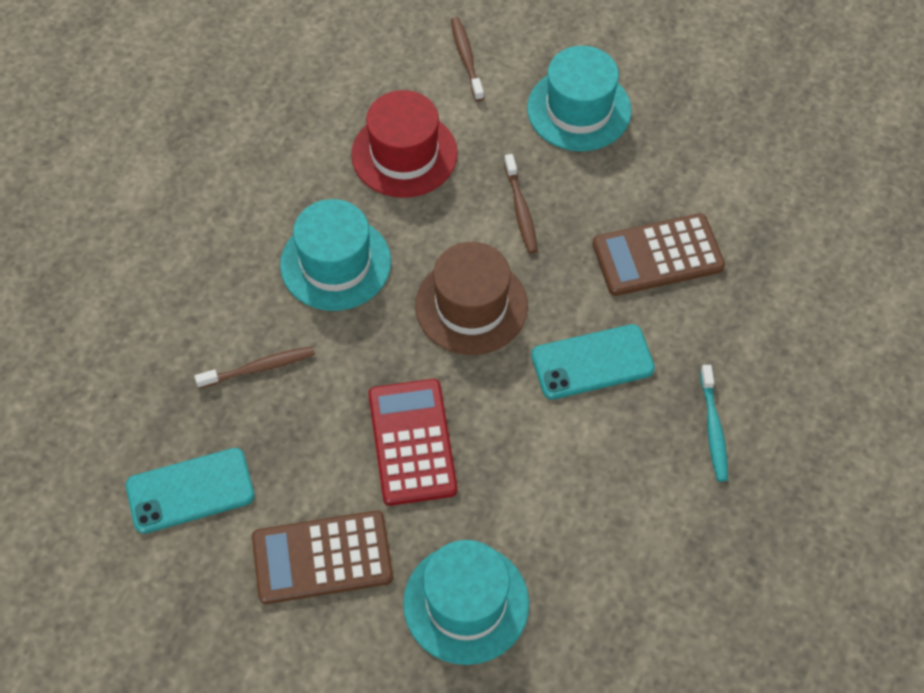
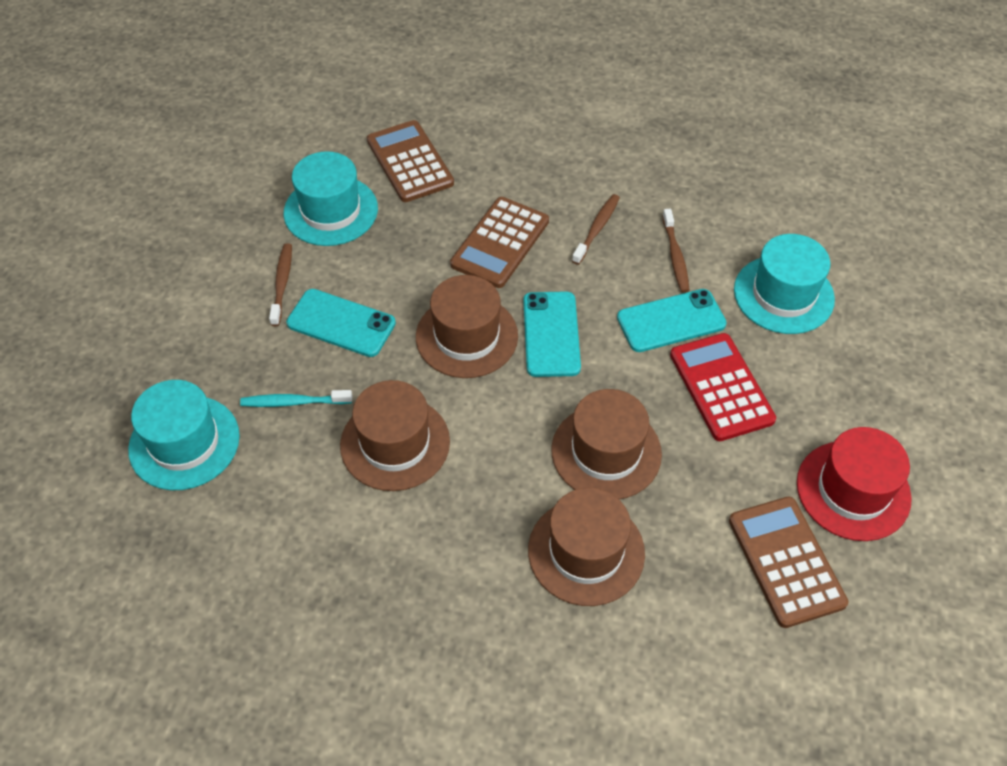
brown calculator: [252,510,393,604] [593,213,725,296] = 2 -> [367,120,454,202] [450,197,549,288] [729,497,849,628] = 3
brown hat: [415,242,528,355] = 1 -> [340,380,450,491] [416,275,518,378] [528,488,645,606] [551,389,662,499] = 4
turquoise phone: [126,448,254,534] [531,324,655,399] = 2 -> [286,289,396,357] [523,291,581,377] [617,289,727,352] = 3

